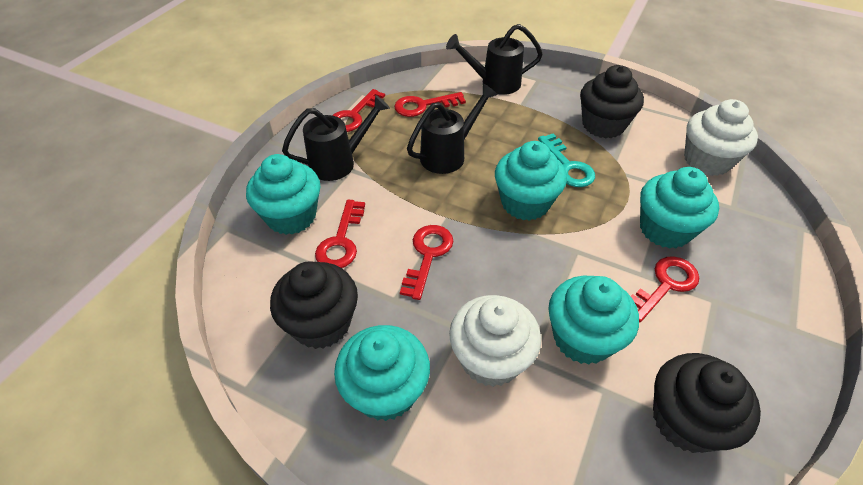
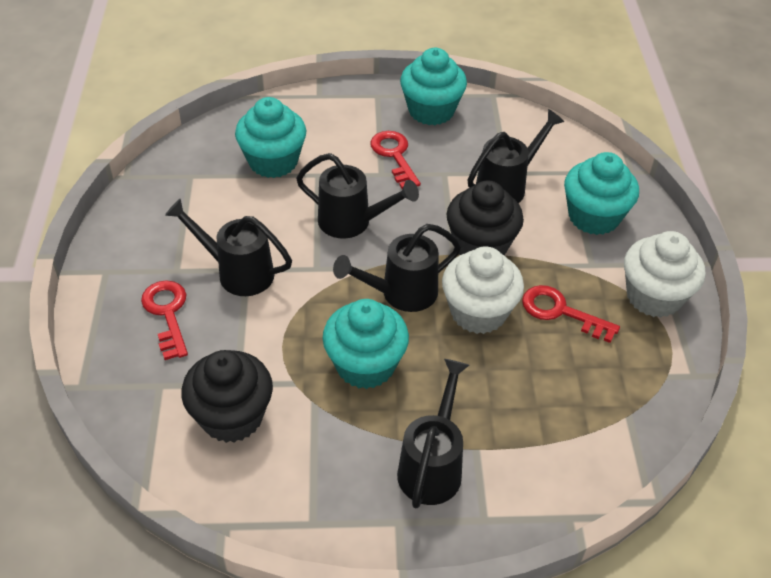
black cupcake: [270,261,358,349] [580,65,644,138] [653,353,761,453] = 3 -> [181,350,273,443] [447,180,524,255] = 2
black watering can: [282,95,390,181] [407,83,498,174] [446,24,543,95] = 3 -> [165,198,292,296] [296,153,419,238] [333,224,461,312] [397,359,469,509] [468,109,565,203] = 5
red key: [315,200,365,268] [332,89,385,132] [394,92,466,117] [400,225,453,300] [631,256,699,322] = 5 -> [141,280,188,360] [370,131,421,189] [522,285,620,343] = 3
turquoise cupcake: [246,154,320,235] [334,325,430,421] [495,141,567,221] [548,276,639,365] [640,167,719,249] = 5 -> [235,97,306,178] [323,299,409,389] [400,48,467,125] [564,152,639,235] = 4
turquoise key: [538,134,595,187] = 1 -> none = 0

